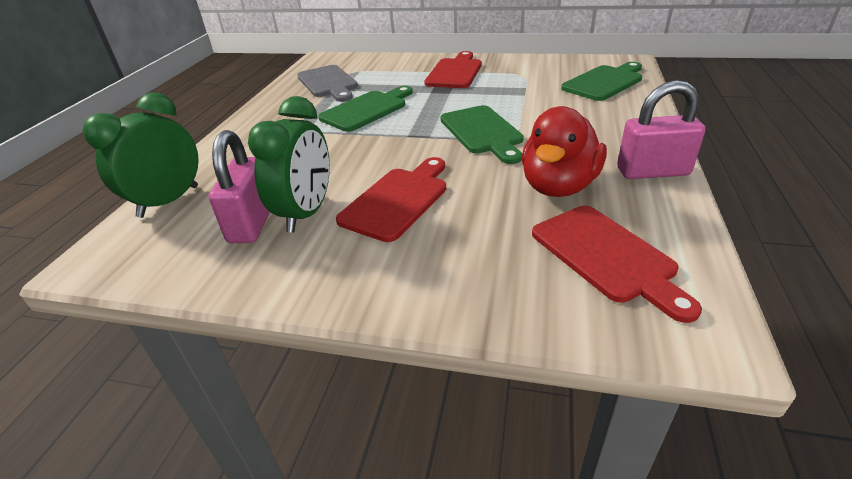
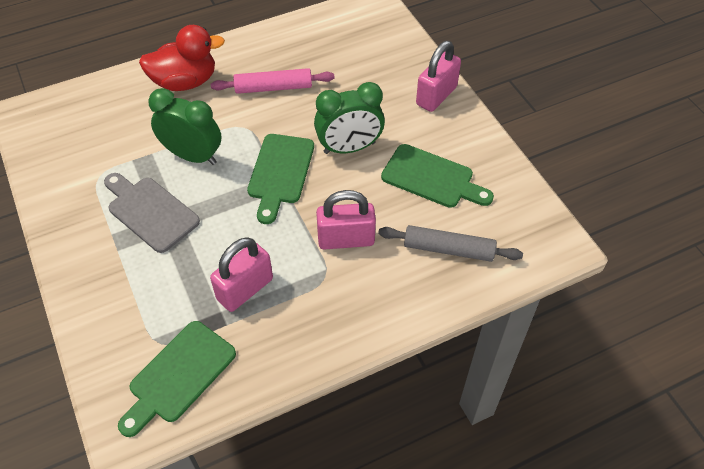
grey rolling pin: none = 0 -> [378,225,523,262] = 1
pink padlock: [209,130,270,243] [617,80,706,179] = 2 -> [210,237,273,312] [316,190,376,250] [416,41,461,112] = 3
pink rolling pin: none = 0 -> [211,68,335,94] = 1
red cutting board: [336,157,446,242] [424,51,482,88] [532,206,702,323] = 3 -> none = 0

